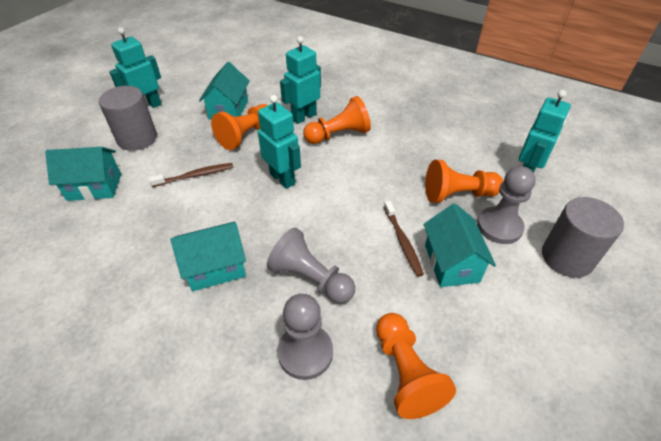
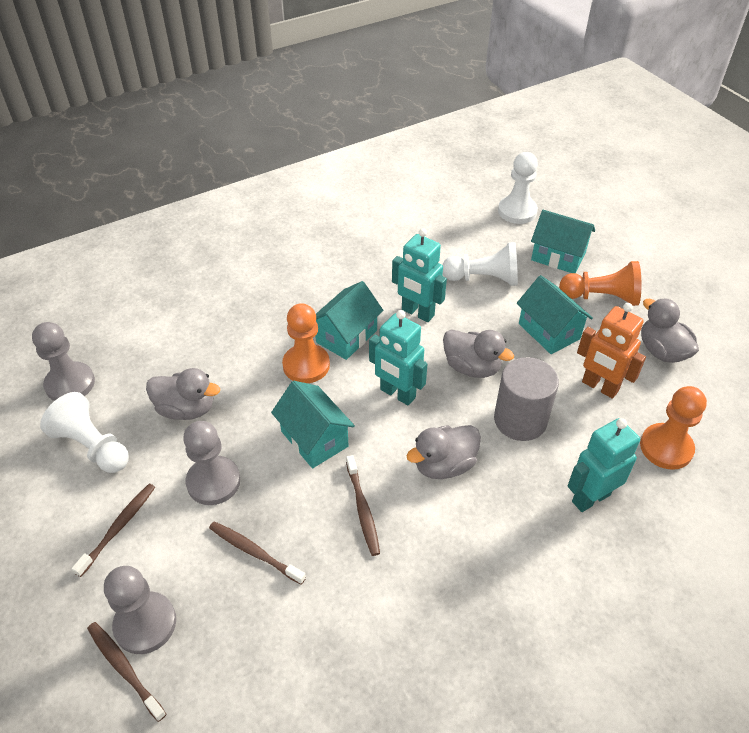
brown toothbrush: [149,163,233,187] [384,201,424,277] = 2 -> [71,484,155,577] [87,622,166,722] [209,522,306,585] [346,455,380,556] = 4
grey cylinder: [99,86,157,151] [542,197,624,278] = 2 -> [494,357,559,441] = 1
grey duck: none = 0 -> [146,368,220,420] [407,425,481,479] [443,329,514,378] [641,298,699,363] = 4
orange pawn: [211,104,268,150] [303,96,371,144] [376,313,456,419] [425,160,503,203] = 4 -> [282,303,330,383] [559,261,641,306] [640,386,707,470] = 3
orange robot: none = 0 -> [577,303,646,399] = 1
turquoise robot: [109,27,162,108] [258,95,301,189] [280,36,321,124] [519,90,571,173] = 4 -> [369,310,427,405] [392,228,447,322] [568,418,640,512] = 3
white pawn: none = 0 -> [40,392,129,473] [442,242,518,286] [498,152,538,224] = 3

